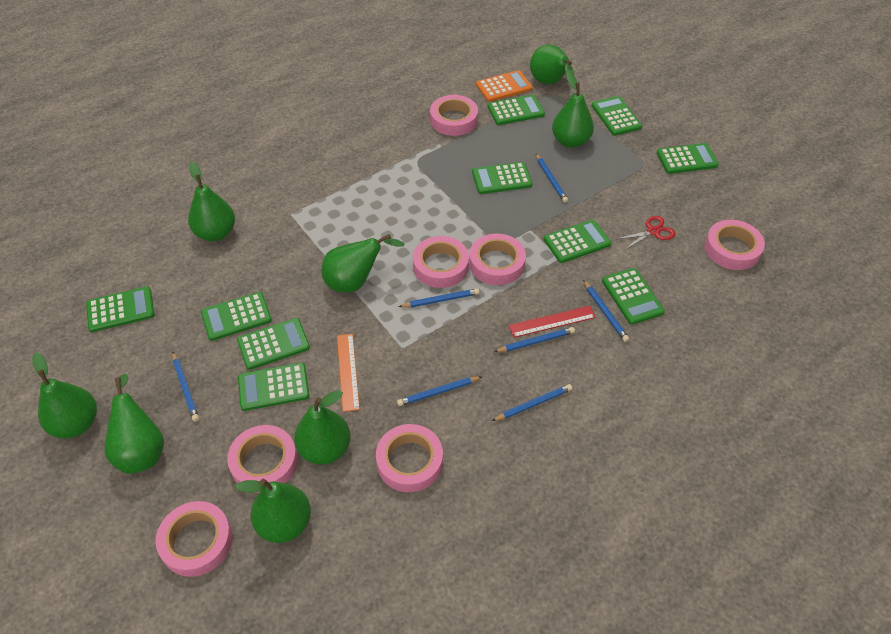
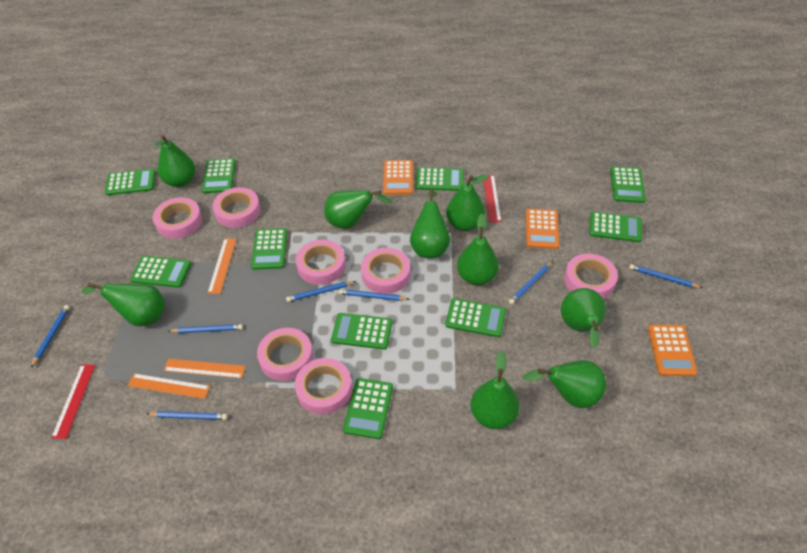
green pear: [32,352,97,438] [104,374,164,474] [188,162,235,241] [235,479,311,543] [294,390,351,465] [322,234,405,293] [530,44,574,85] [552,72,594,148] = 8 -> [82,283,165,326] [155,134,195,187] [324,190,392,229] [410,189,450,258] [446,175,489,231] [457,213,499,285] [471,351,520,429] [523,360,606,408] [561,288,606,349] = 9
orange calculator: [476,70,533,102] = 1 -> [383,160,413,195] [526,209,559,249] [648,324,697,376] = 3
orange ruler: [337,334,360,412] = 1 -> [128,373,210,399] [164,359,246,379] [208,238,236,294] = 3
red ruler: [509,306,596,338] = 1 -> [51,364,95,439] [483,175,502,222] = 2
red scissors: [617,216,675,250] = 1 -> none = 0

